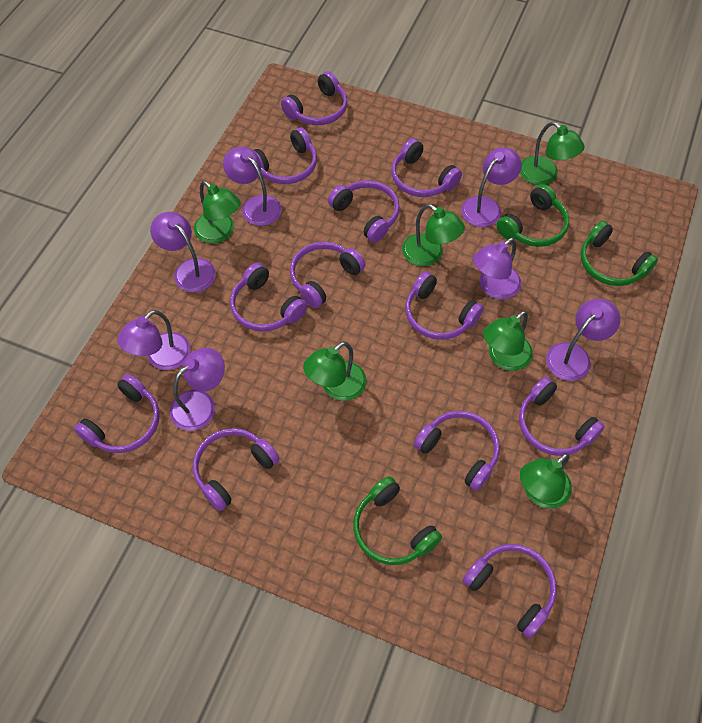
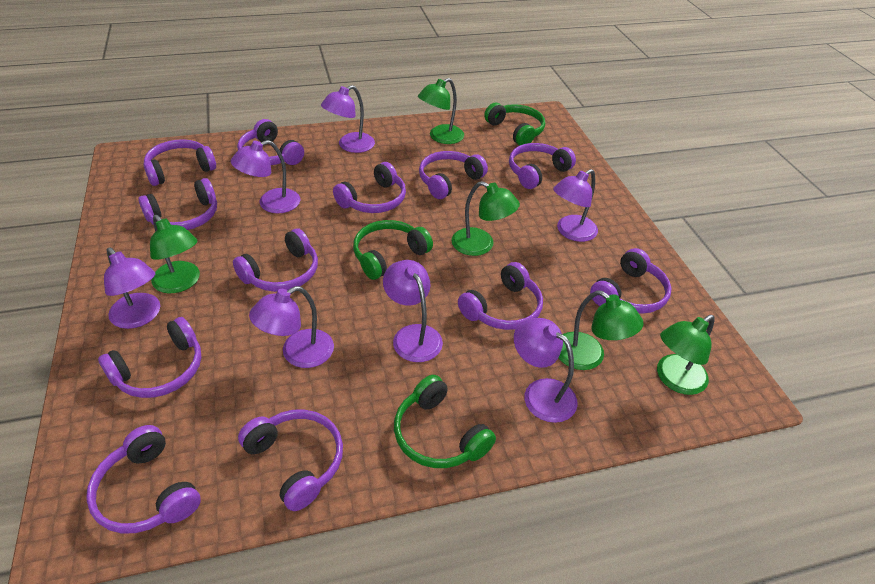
green lamp: [194,180,241,243] [303,341,367,401] [402,204,465,266] [483,311,533,371] [520,122,585,185] [520,453,572,509] = 6 -> [150,215,200,293] [418,78,464,144] [451,181,520,256] [559,290,644,370] [657,315,715,395] = 5

